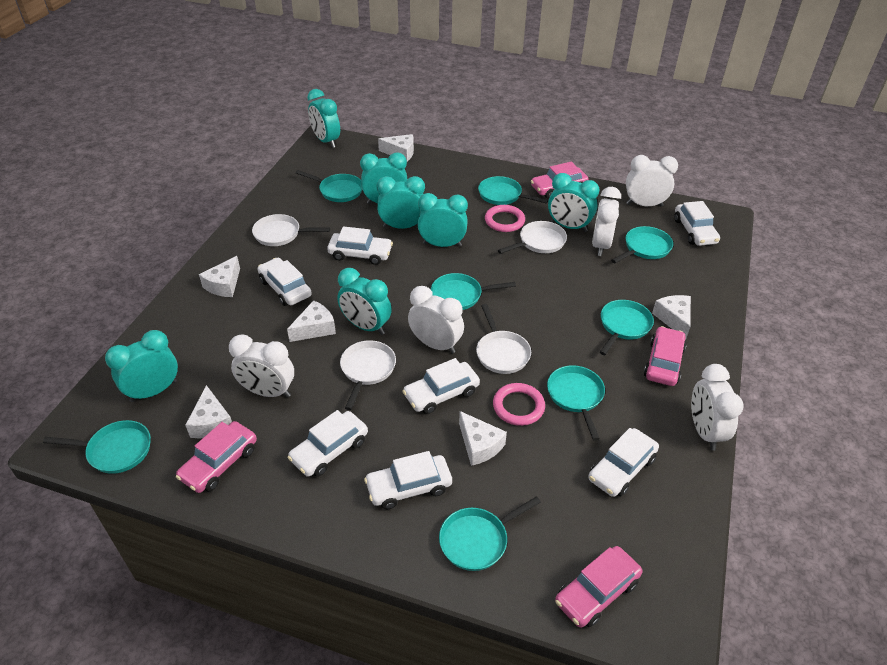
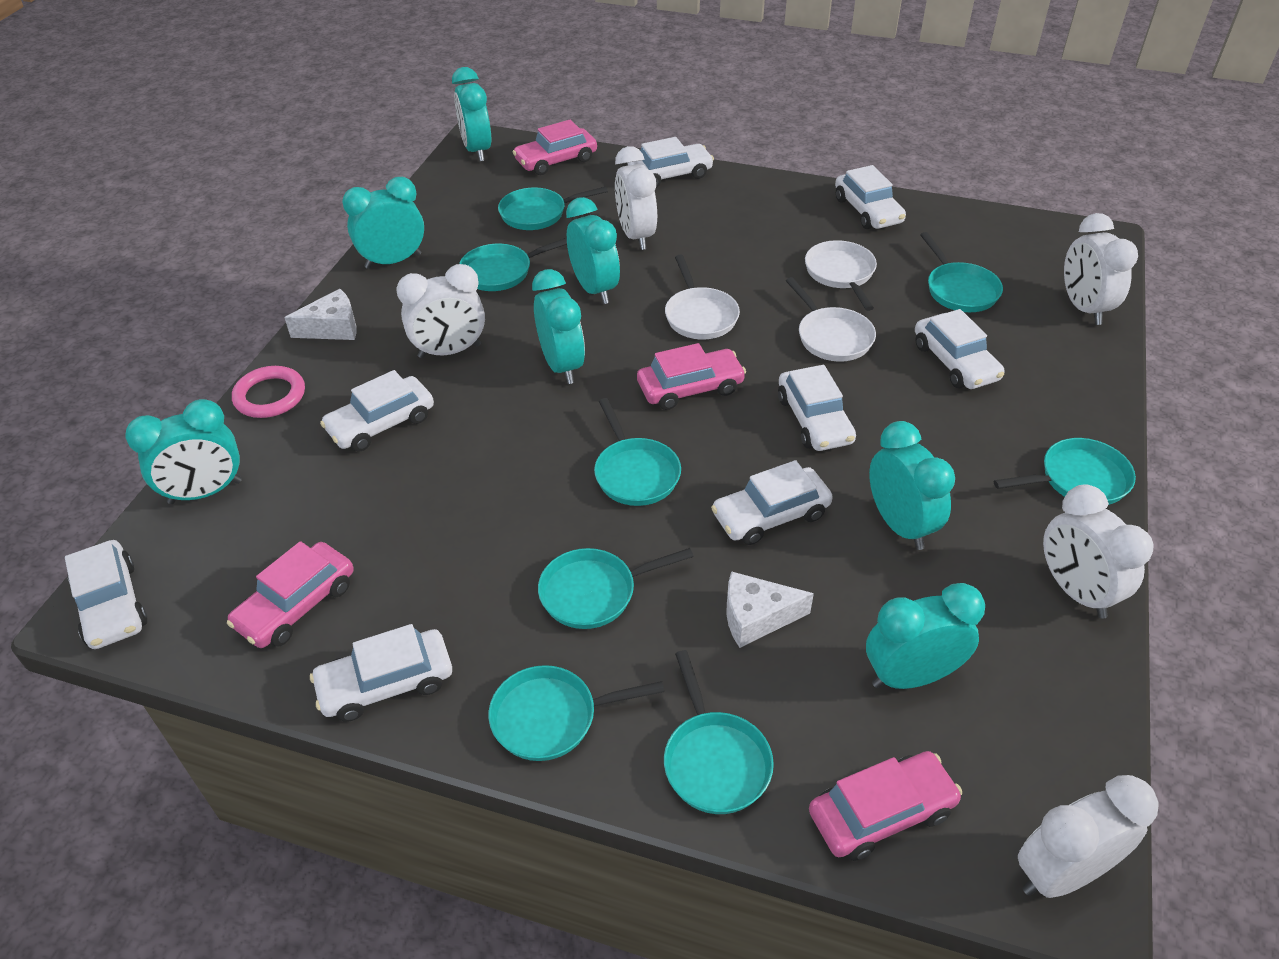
pink ring: [485,205,525,232] [493,383,545,426] = 2 -> [232,366,305,418] = 1
white car: [258,258,312,306] [288,410,368,477] [327,226,393,265] [364,451,452,509] [402,358,480,414] [588,428,659,497] [674,201,720,246] = 7 -> [65,540,147,649] [310,624,452,722] [320,370,434,451] [628,137,714,188] [711,460,833,545] [778,365,856,451] [835,165,906,229] [915,309,1004,389] = 8
white cheese: [186,385,232,438] [199,256,240,297] [287,300,336,342] [378,134,414,162] [459,411,507,466] [652,295,691,339] = 6 -> [284,289,356,340] [726,571,814,648] = 2
white pan: [252,214,330,246] [340,340,396,410] [476,304,531,374] [498,221,567,254] = 4 -> [665,255,740,339] [786,277,876,362] [805,240,877,311] = 3

